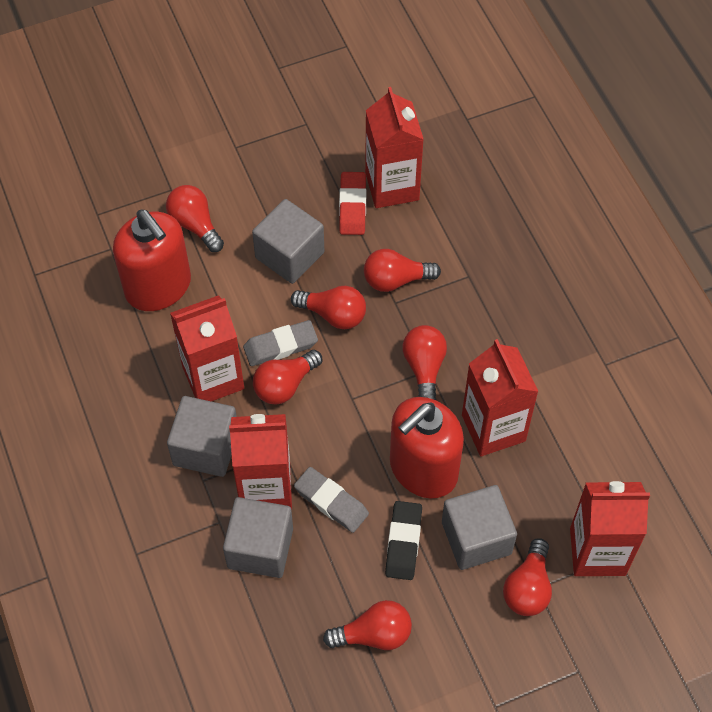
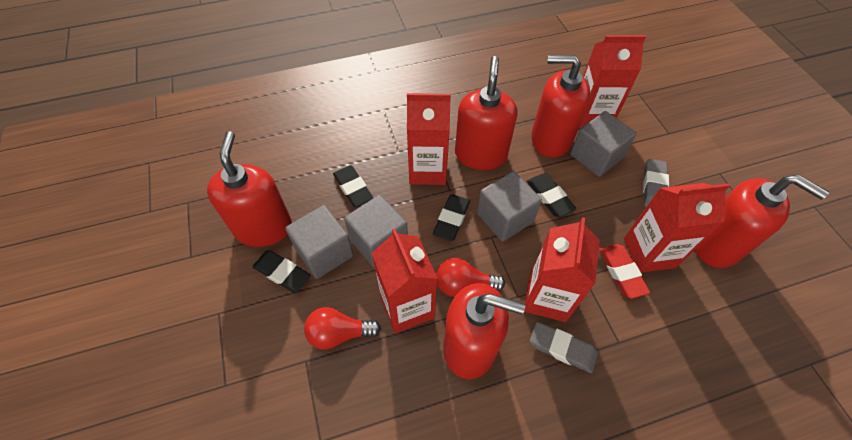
black eraser: [385,501,422,580] = 1 -> [253,250,311,293] [333,165,373,207] [433,194,470,241] [527,173,577,217] = 4
red light bulb: [166,185,224,252] [253,350,322,405] [291,286,366,329] [323,600,412,650] [364,249,441,292] [403,325,447,400] [503,538,552,616] = 7 -> [304,307,381,350] [436,258,505,297] = 2
red soap dispenser: [113,210,191,311] [390,397,464,498] = 2 -> [207,131,292,247] [443,283,525,379] [455,56,518,170] [531,55,590,158] [695,175,829,268] = 5

